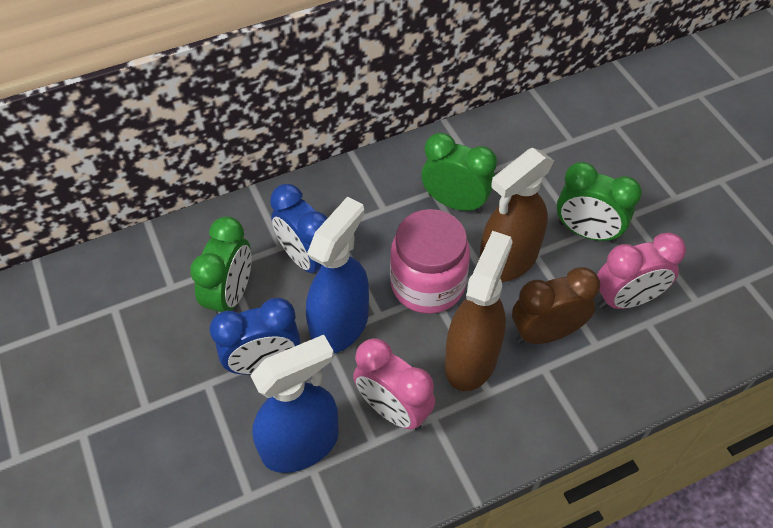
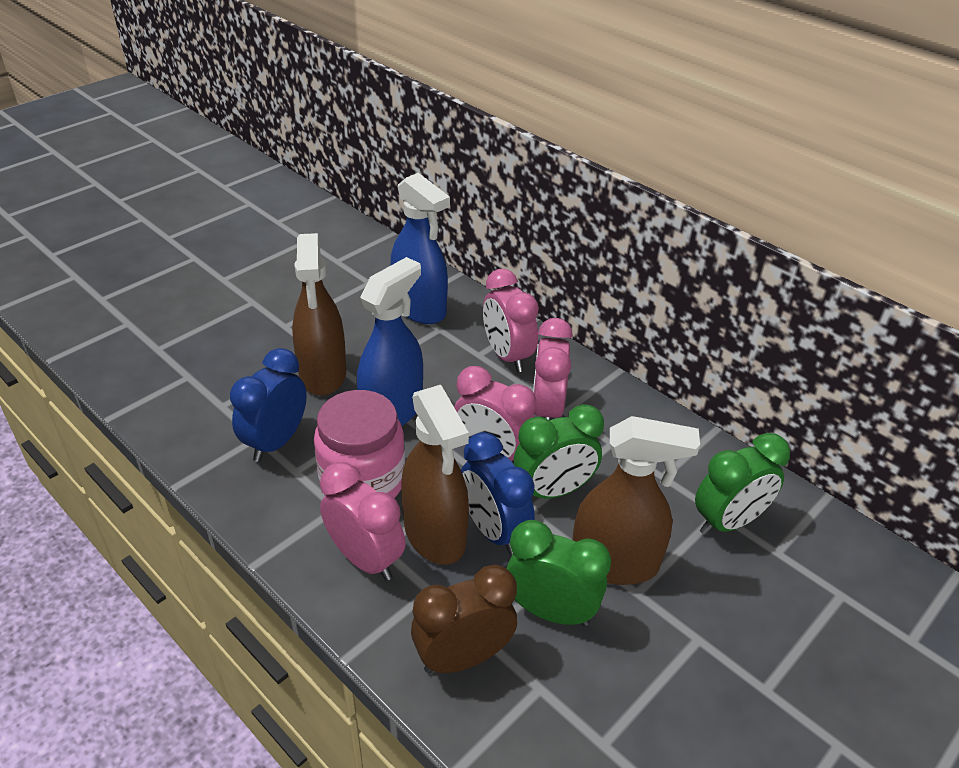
brown spray bottle: [445,231,513,391] [479,148,554,282] = 2 -> [292,233,346,396] [402,385,469,565] [573,416,700,585] = 3
pink clock: [353,338,435,430] [597,232,686,309] = 2 -> [320,462,406,581] [454,366,536,464] [483,269,539,372] [533,318,573,420] = 4

